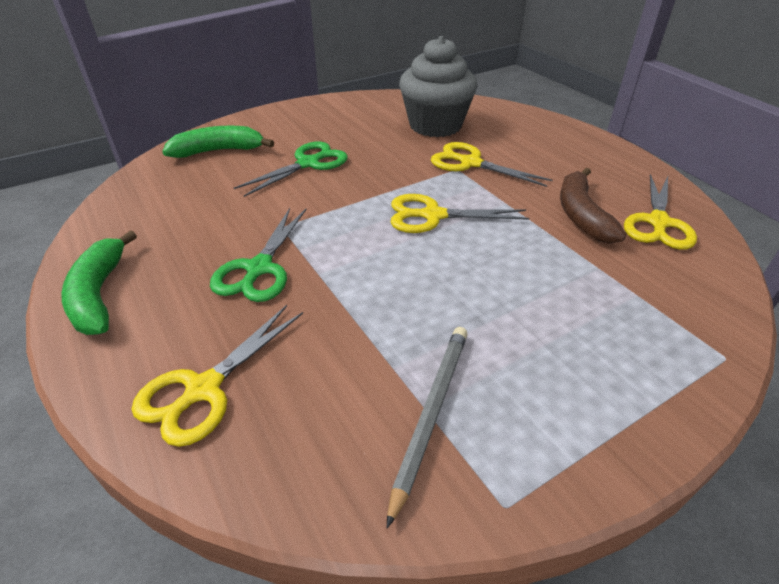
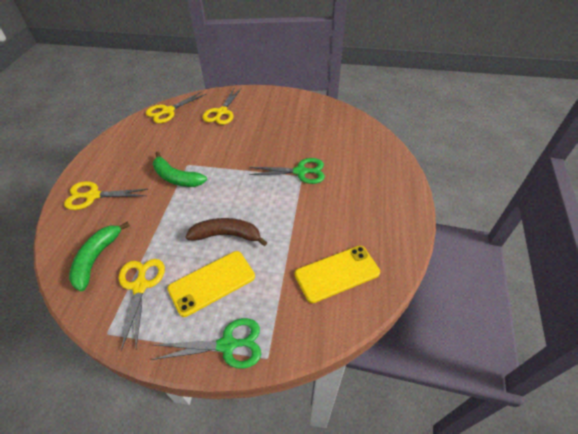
grey cupcake: [399,36,478,137] = 1 -> none = 0
grey pencil: [387,327,468,528] = 1 -> none = 0
yellow phone: none = 0 -> [167,251,255,317] [295,246,380,303] = 2

